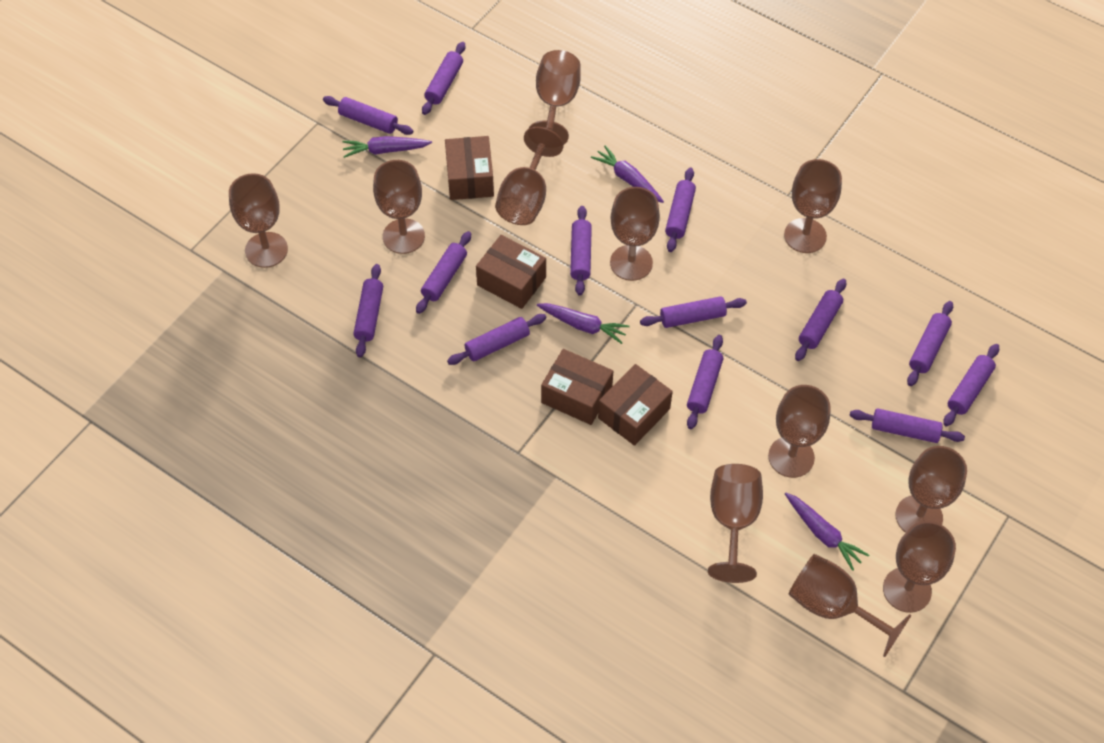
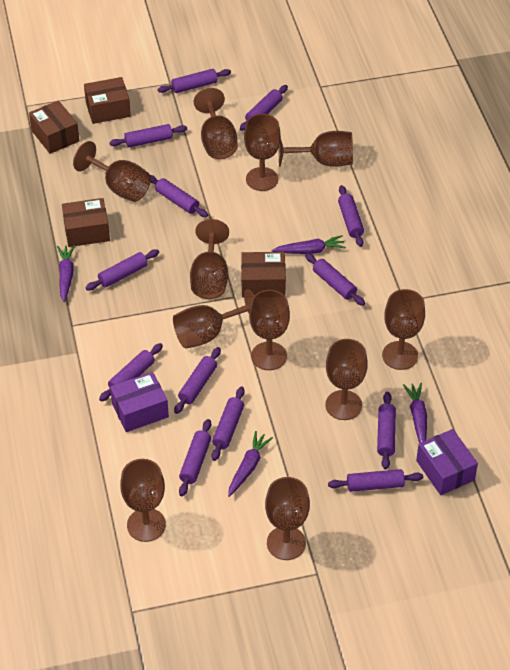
purple box: none = 0 -> [110,372,169,432] [416,429,478,495] = 2

